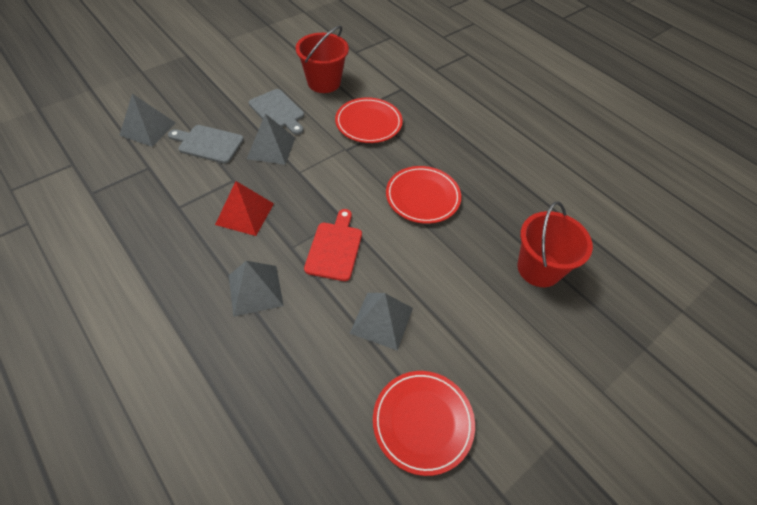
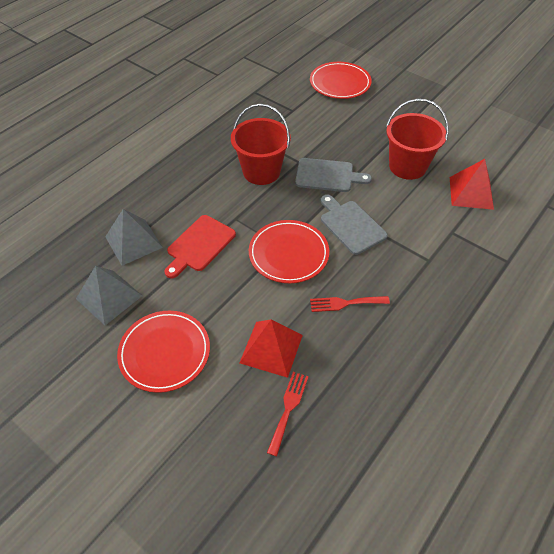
grey pyramid: [119,94,176,147] [229,261,284,317] [247,114,295,165] [350,293,413,351] = 4 -> [76,266,142,325] [105,209,163,266] = 2
red fork: none = 0 -> [267,372,309,456] [310,296,390,312] = 2
red pyramid: [215,181,274,236] = 1 -> [239,320,303,378] [450,159,494,210] = 2

